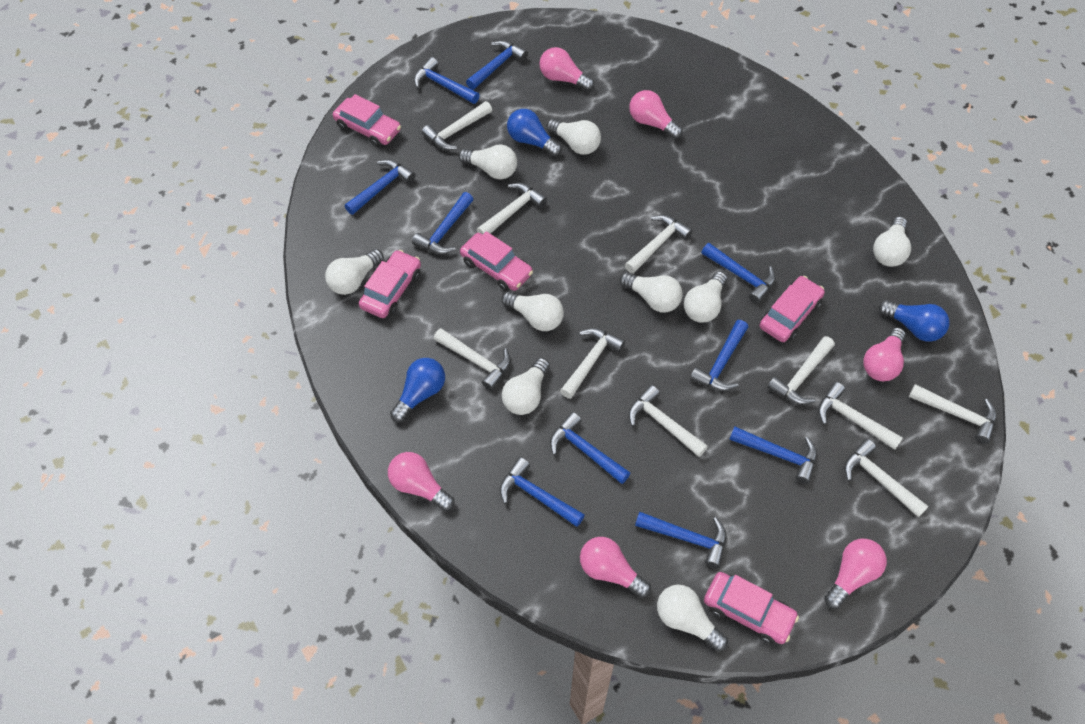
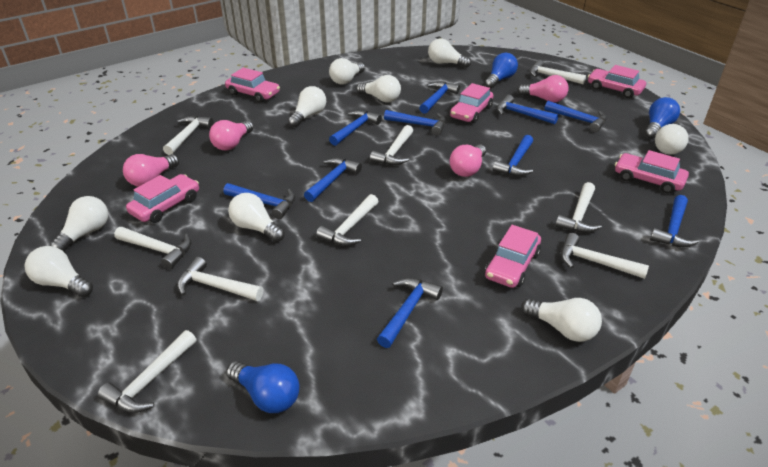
pink car: [333,94,401,147] [359,250,421,318] [460,231,533,291] [704,572,799,644] [760,276,825,342] = 5 -> [126,174,199,223] [225,68,280,103] [450,83,493,123] [485,225,541,288] [588,65,646,98] [615,150,689,194] = 6
pink light bulb: [388,452,454,511] [539,47,594,91] [580,537,651,598] [629,90,683,139] [824,539,887,609] [864,327,906,381] = 6 -> [123,154,179,187] [209,120,254,151] [449,144,486,177] [517,75,569,103] = 4
white hammer: [422,101,492,150] [434,328,511,390] [477,183,547,234] [560,328,625,399] [625,215,693,274] [628,385,708,457] [767,336,835,405] [818,382,903,450] [844,439,929,518] [909,384,997,444] = 10 -> [98,330,196,413] [114,227,191,269] [163,116,213,155] [177,257,263,301] [316,194,379,246] [370,125,413,165] [530,60,586,84] [555,182,602,233] [561,233,649,279] = 9

